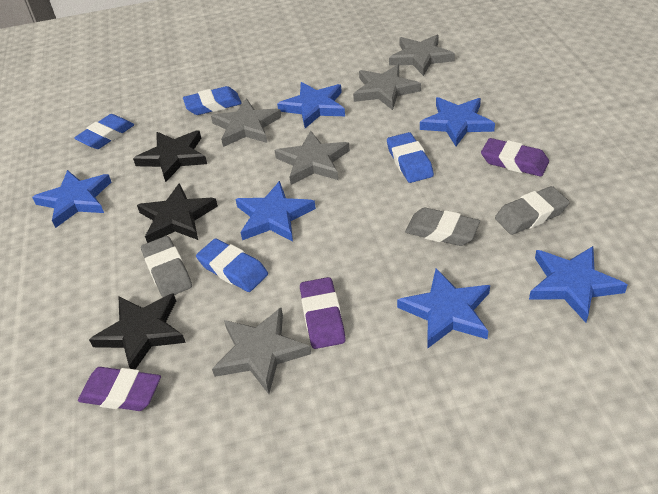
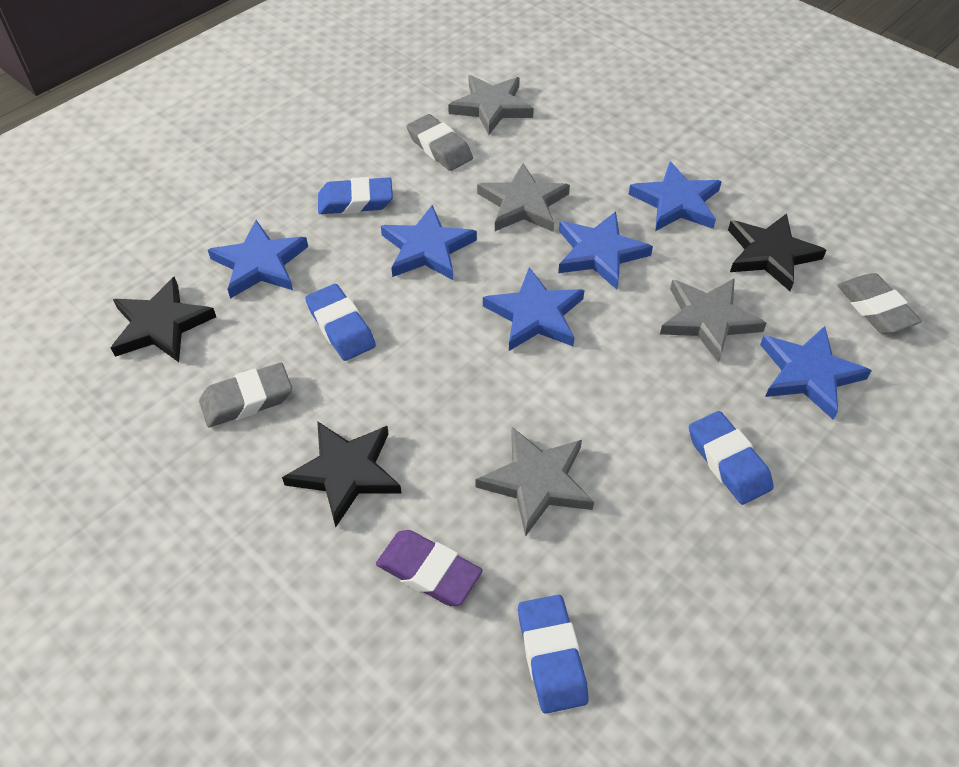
grey star: [211,98,281,147] [212,308,311,394] [274,131,350,185] [353,65,421,110] [389,35,455,76] = 5 -> [448,75,534,135] [476,427,594,537] [477,163,570,232] [660,278,767,363] = 4
purple eraser: [78,367,161,411] [300,277,346,349] [481,138,549,177] = 3 -> [376,530,482,606] = 1

